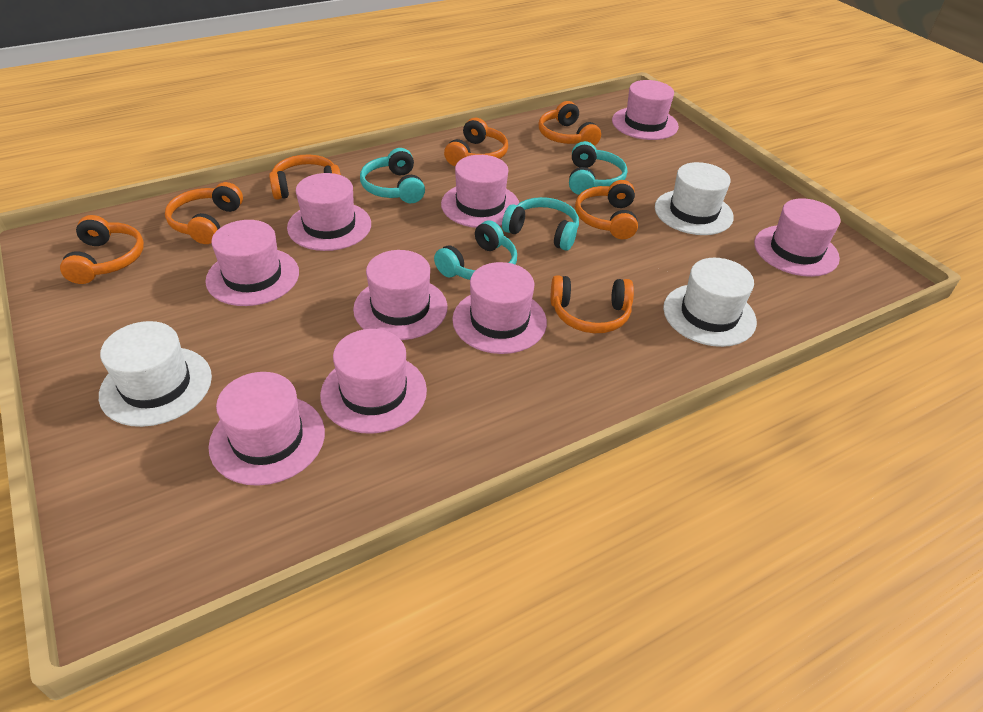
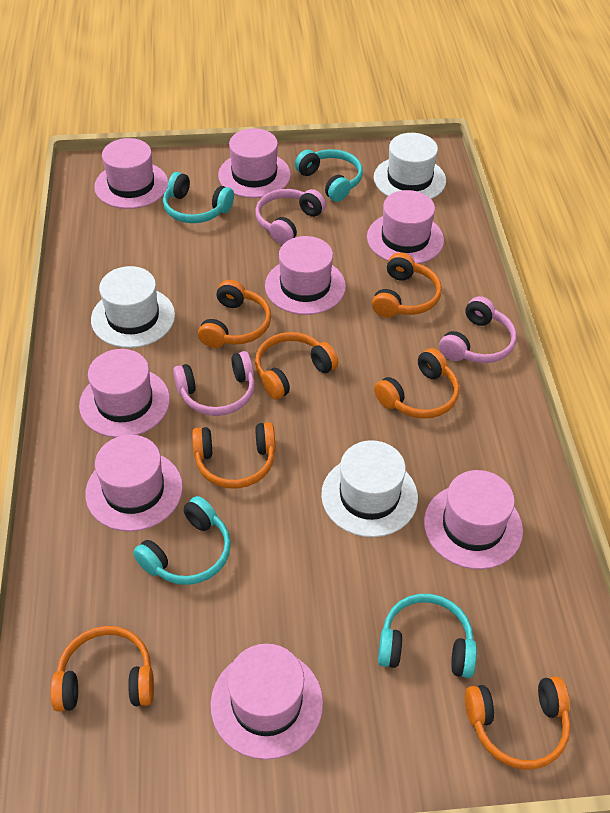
pink hat: [205,220,299,306] [208,372,325,486] [287,173,371,251] [320,329,427,434] [353,250,447,340] [441,155,519,228] [452,262,547,354] [612,80,679,140] [754,198,841,277] = 9 -> [79,349,170,438] [85,435,183,532] [94,138,168,209] [210,644,323,760] [218,128,291,198] [265,236,346,315] [367,190,444,264] [424,470,523,569] = 8
pink headphones: none = 0 -> [173,351,255,416] [255,189,326,245] [439,296,517,363] = 3

